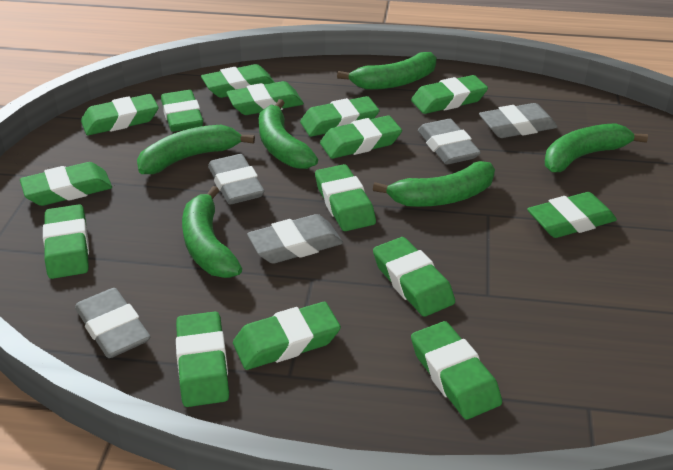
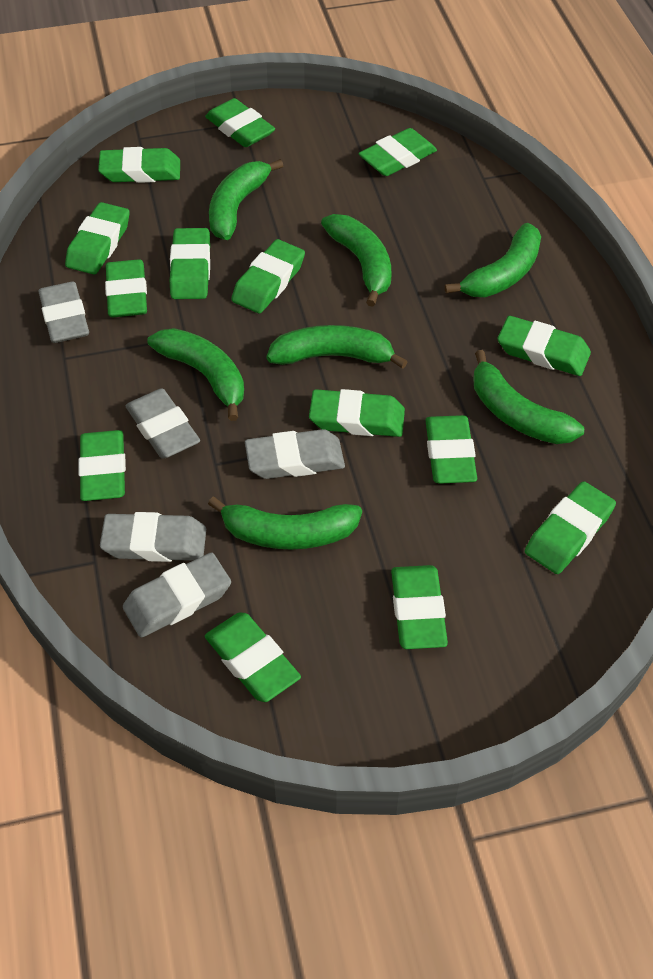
green banana: [137,125,255,174] [182,186,242,278] [259,99,318,169] [337,52,437,90] [373,161,495,207] [545,123,648,172] = 6 -> [147,328,244,421] [208,497,362,550] [209,159,283,240] [266,325,408,369] [321,214,392,307] [445,223,541,297] [473,350,584,444] = 7
green eraser: [20,162,112,206] [43,204,89,279] [81,94,159,135] [161,90,203,132] [176,312,229,407] [201,64,275,98] [226,81,304,115] [233,302,341,370] [300,96,379,137] [315,164,376,231] [320,115,402,159] [373,237,455,317] [411,75,488,114] [411,321,502,419] [527,192,617,238] = 15 -> [65,202,130,275] [78,430,126,501] [98,147,180,183] [105,259,147,317] [170,228,210,299] [205,98,275,147] [205,612,301,702] [231,239,305,313] [309,389,405,437] [359,128,437,176] [391,565,448,649] [425,415,477,484] [498,316,591,376] [525,481,616,574] = 14

